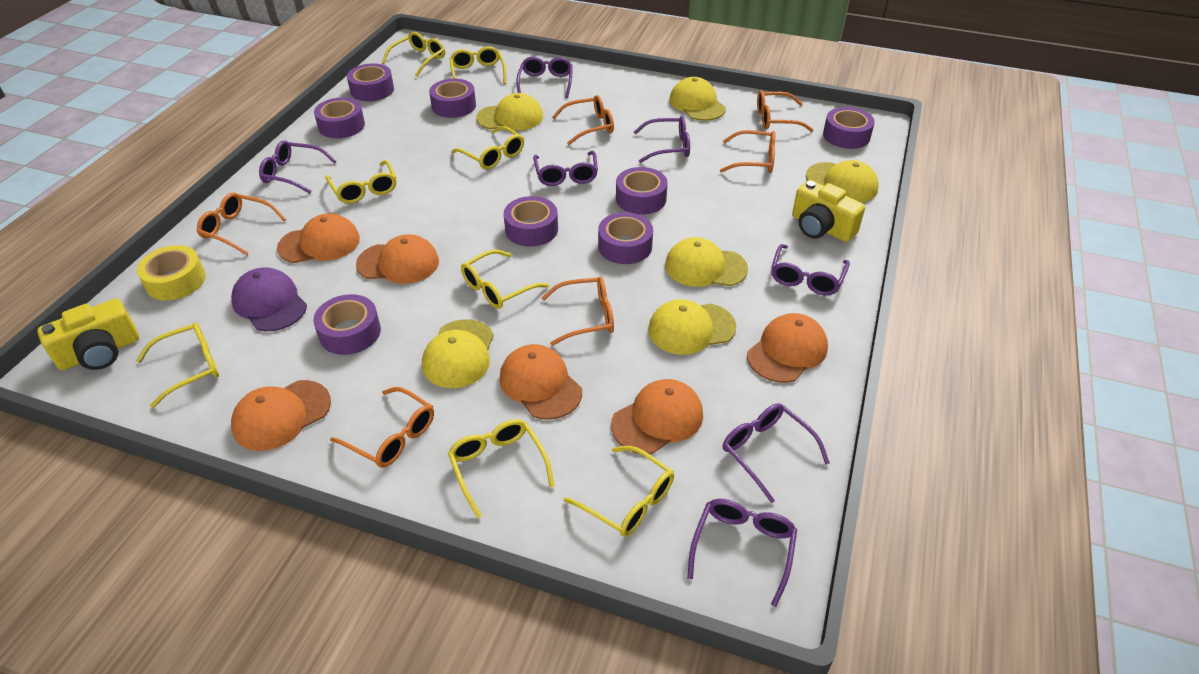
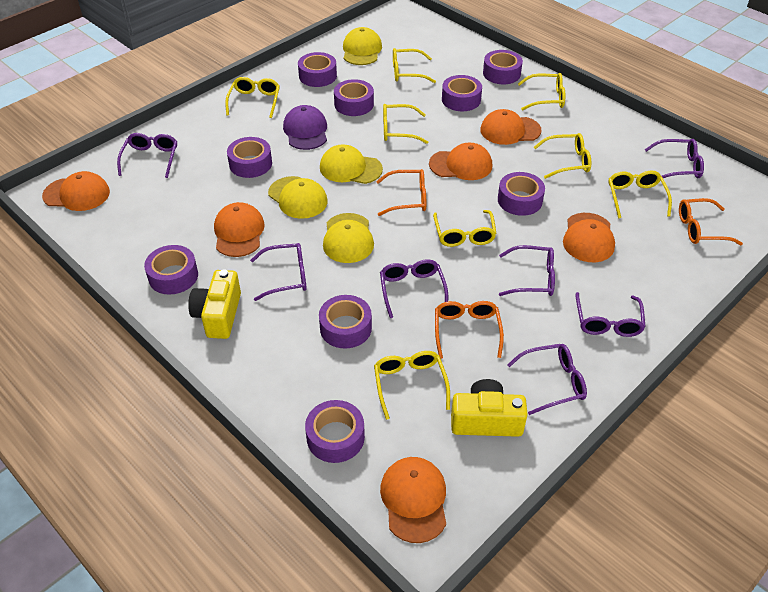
orange glasses: [197,193,286,255] [330,387,434,468] [542,277,614,346] [552,95,614,145] [720,130,776,173] [757,91,813,132] = 6 -> [376,169,426,216] [435,301,504,359] [679,198,743,246] = 3
purple tape: [313,294,381,355] [314,97,365,138] [347,63,394,101] [429,79,476,118] [504,196,558,247] [598,212,653,264] [616,167,668,214] [823,107,875,149] = 8 -> [144,245,198,295] [227,137,272,178] [298,52,337,87] [305,400,365,463] [319,295,372,349] [334,79,374,116] [442,75,482,111] [483,50,523,84] [498,172,545,216] = 9
yellow cap: [422,319,494,388] [476,93,543,130] [648,299,736,355] [665,237,748,287] [669,77,726,121] [806,160,879,203] = 6 -> [268,176,328,219] [320,145,383,184] [323,213,374,263] [343,27,382,65] = 4
yellow tape: [137,245,206,301] = 1 -> none = 0

